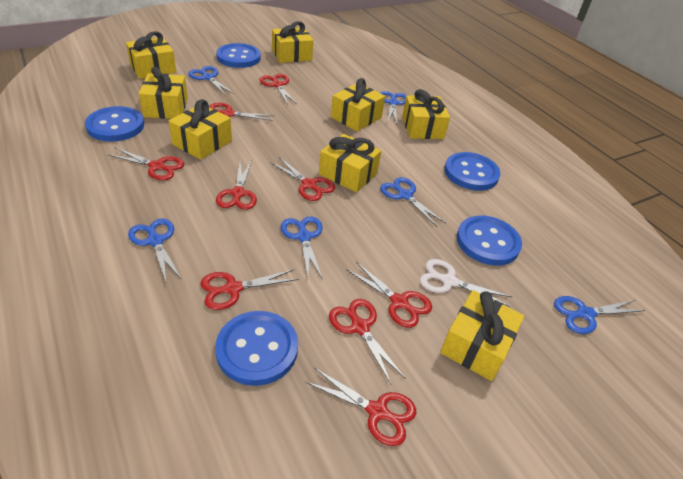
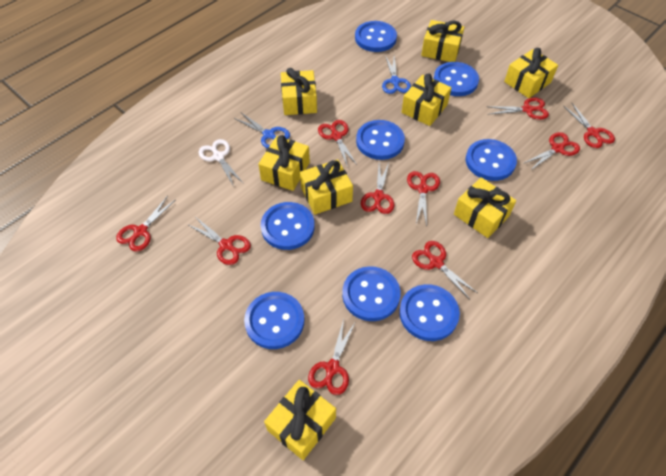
blue button: [85,106,144,142] [215,311,298,386] [216,43,261,68] [444,152,500,191] [457,216,522,266] = 5 -> [244,292,304,349] [261,202,315,250] [342,266,401,321] [355,21,397,52] [356,120,405,160] [399,284,460,341] [434,62,479,96] [466,139,517,181] = 8
blue scissors: [128,218,182,284] [188,66,234,96] [281,217,323,280] [380,91,407,124] [380,177,446,227] [554,296,645,334] = 6 -> [234,113,290,148] [382,55,411,94] = 2
red scissors: [108,148,184,180] [200,269,299,310] [210,103,274,121] [216,160,257,210] [260,74,297,105] [270,157,335,201] [305,368,416,446] [329,299,405,384] [346,262,432,328] = 9 -> [116,197,175,252] [187,218,251,265] [308,319,356,395] [318,120,357,167] [361,163,395,214] [407,171,440,226] [412,241,478,298] [486,97,549,120] [524,132,580,171] [564,103,615,148] = 10

